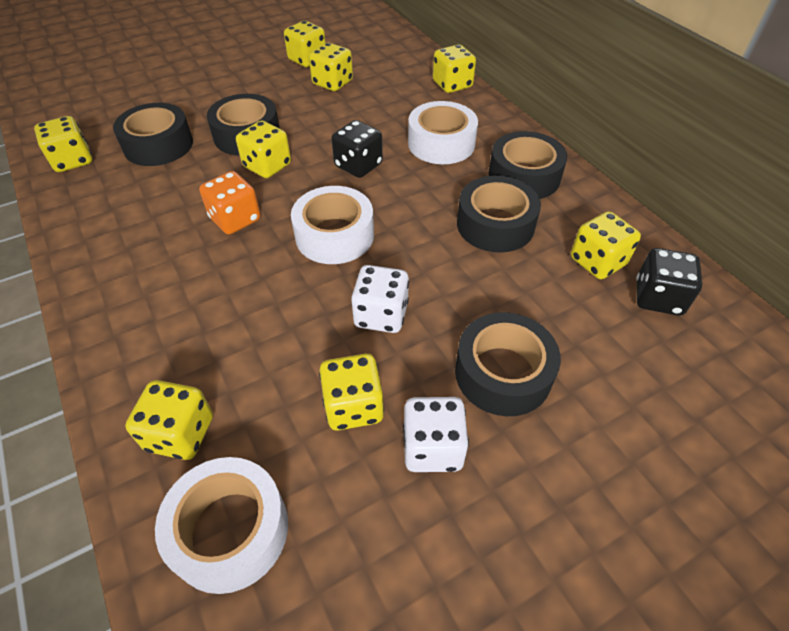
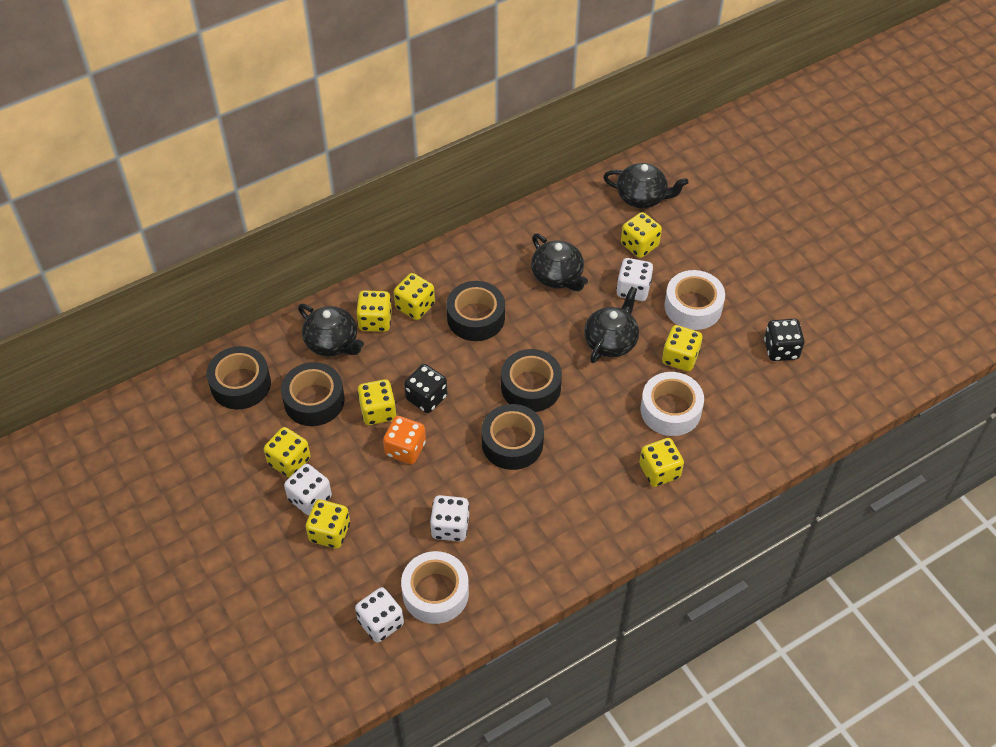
black teapot: none = 0 -> [298,304,364,357] [531,233,588,291] [584,287,639,363] [603,163,688,209] = 4
white dice: [351,265,409,333] [403,397,469,472] = 2 -> [284,464,332,516] [355,587,404,643] [430,495,469,542] [616,258,653,301] = 4

